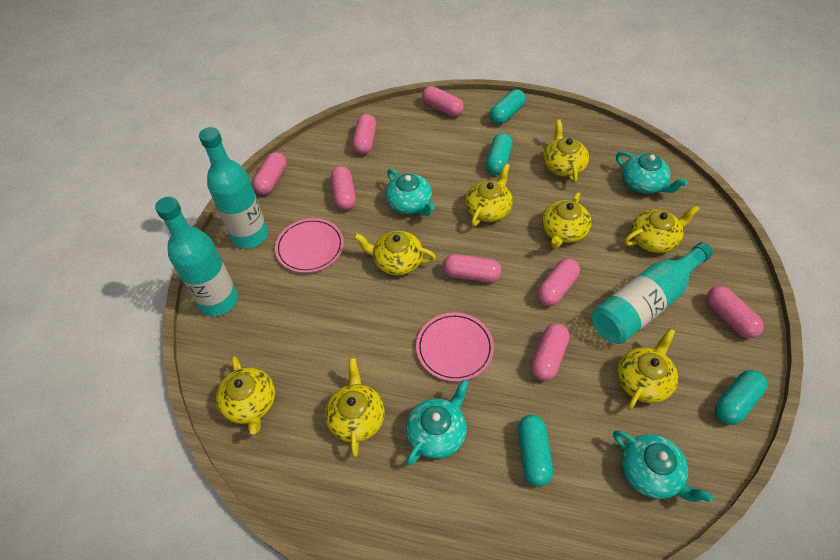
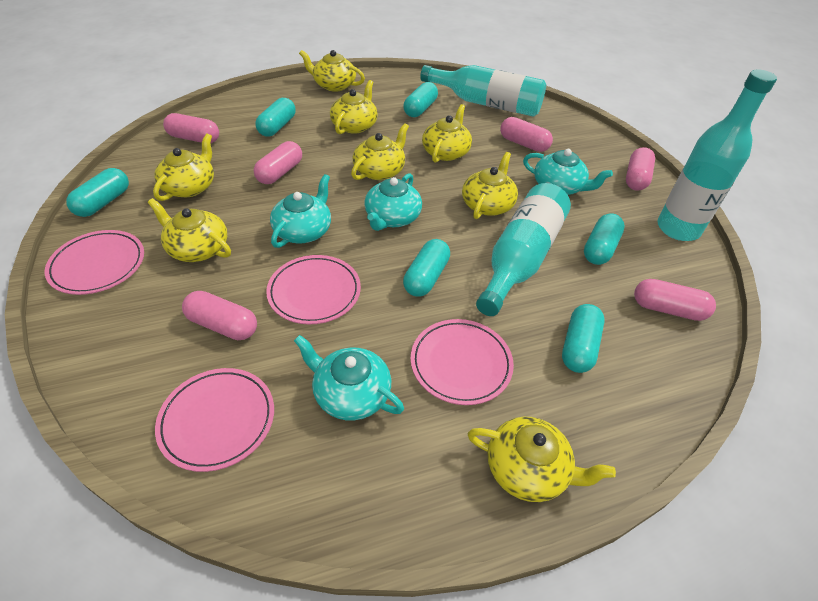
pink capsule: [252,152,287,195] [331,166,356,210] [352,114,377,154] [422,86,464,117] [443,254,502,283] [531,323,570,381] [537,258,580,306] [707,286,764,338] = 8 -> [163,113,219,143] [182,291,257,340] [254,141,302,184] [500,117,553,152] [626,147,655,191] [634,279,716,321] = 6
pink plate: [275,218,344,273] [416,313,494,382] = 2 -> [45,230,144,295] [155,368,274,472] [266,255,361,324] [410,319,514,405] = 4
turquoise capsule: [486,133,513,175] [490,89,526,124] [518,415,553,486] [715,370,767,425] = 4 -> [66,168,129,217] [255,98,296,137] [403,82,438,117] [403,239,450,297] [562,304,605,373] [584,213,625,265] = 6

